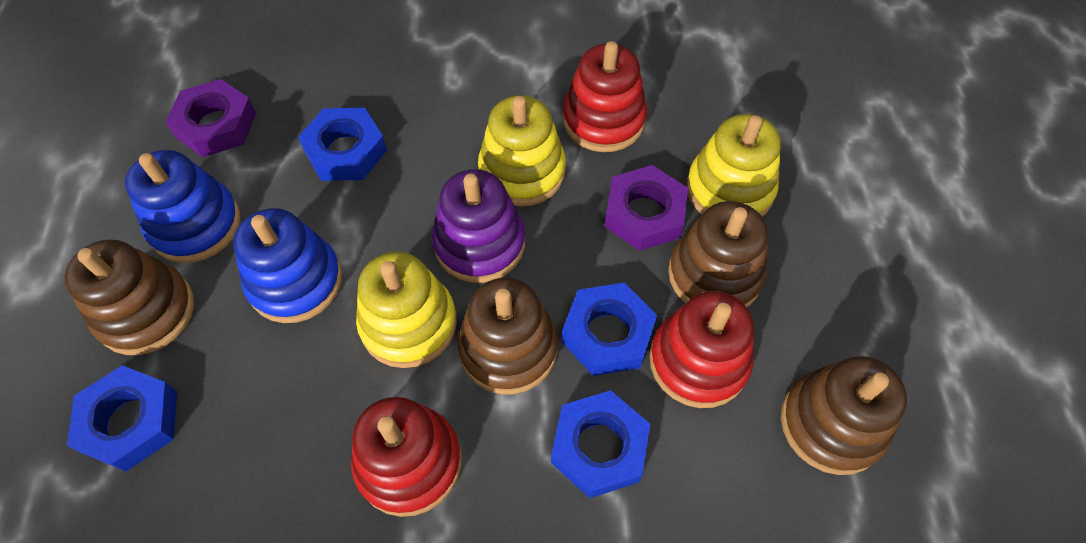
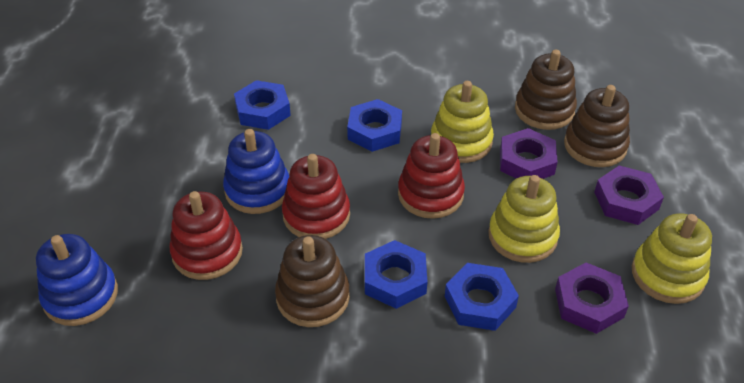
brown stacking toy: [64,239,194,355] [457,278,558,394] [668,201,768,307] [781,356,907,475] = 4 -> [275,235,350,327] [515,50,577,130] [564,85,630,167] = 3
purple nut: [165,79,256,157] [605,165,688,251] = 2 -> [500,128,558,179] [555,263,629,334] [594,166,664,225] = 3
purple stacking toy: [432,169,525,283] = 1 -> none = 0

